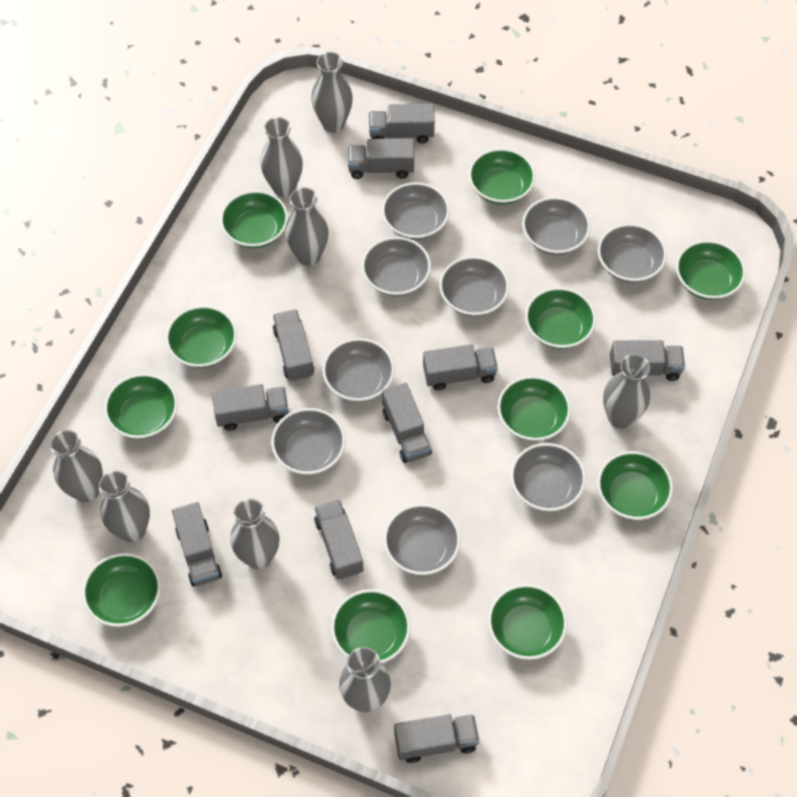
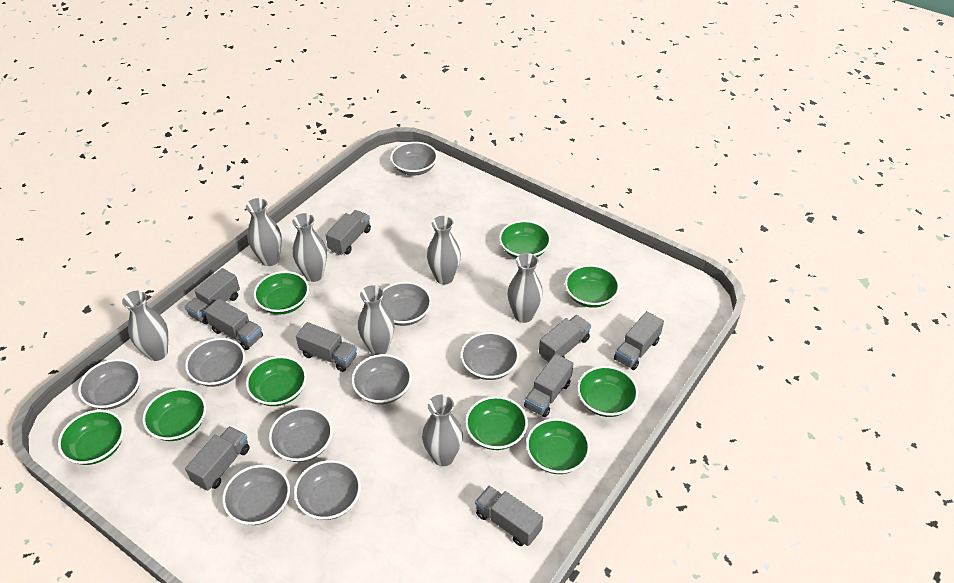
green bowl: [82,553,161,627] [104,373,178,439] [165,305,237,368] [220,190,288,248] [331,589,411,664] [469,148,536,205] [488,584,567,660] [497,376,571,441] [525,287,596,349] [597,451,673,520] [676,240,746,300] = 11 -> [58,410,124,465] [142,388,206,441] [246,356,307,406] [254,271,309,315] [465,396,528,450] [499,220,551,258] [526,418,590,474] [565,265,620,308] [577,366,638,417] = 9
grey truck: [172,502,222,586] [212,384,288,431] [273,309,314,382] [314,499,363,579] [348,139,414,179] [369,103,435,143] [382,383,432,463] [394,714,479,763] [423,344,498,390] [610,340,685,381] = 10 -> [185,268,240,324] [185,426,250,491] [204,298,263,350] [296,322,357,372] [325,210,371,255] [475,486,543,546] [524,354,574,417] [539,315,591,362] [614,311,664,370] = 9
grey vase: [50,430,103,503] [99,471,150,542] [230,499,280,569] [260,117,303,197] [285,187,329,266] [311,52,353,133] [339,647,391,712] [603,354,650,429] = 8 -> [122,291,168,361] [246,198,282,266] [292,213,327,282] [358,285,395,355] [422,395,463,466] [427,216,461,284] [508,253,543,323] = 7

